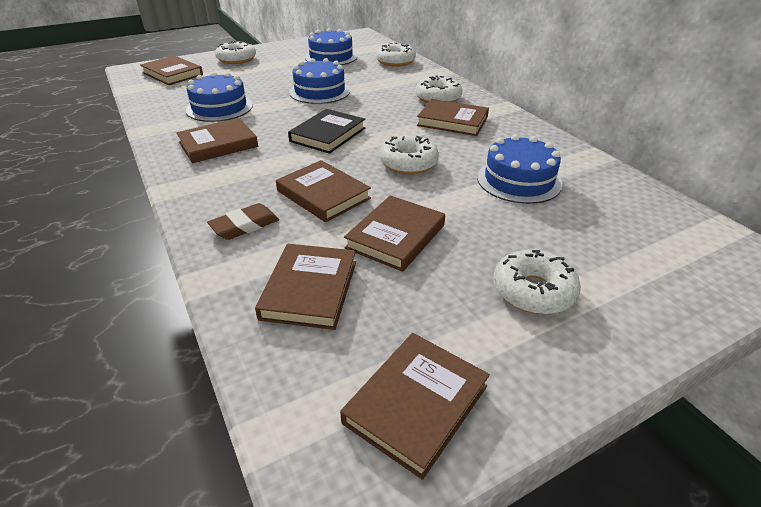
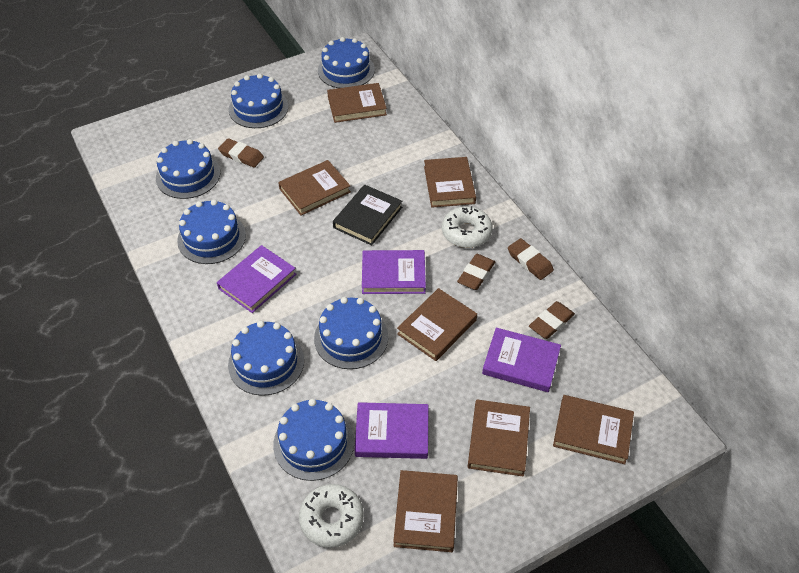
blue cake: [186,72,253,122] [289,58,350,104] [305,28,357,65] [477,134,562,204] = 4 -> [156,139,220,199] [177,200,246,264] [228,321,304,395] [229,74,288,128] [273,399,354,481] [314,297,388,369] [318,37,375,88] = 7
brown eraser: [207,203,279,240] = 1 -> [218,138,264,168] [457,254,495,290] [508,238,554,280] [529,301,575,339] = 4
purple book: none = 0 -> [217,245,296,313] [355,402,428,459] [362,250,426,294] [482,328,561,392] = 4
white donut: [215,41,256,64] [376,42,416,66] [379,135,439,174] [415,75,463,103] [493,249,581,314] = 5 -> [299,484,364,548] [442,206,493,248] = 2

